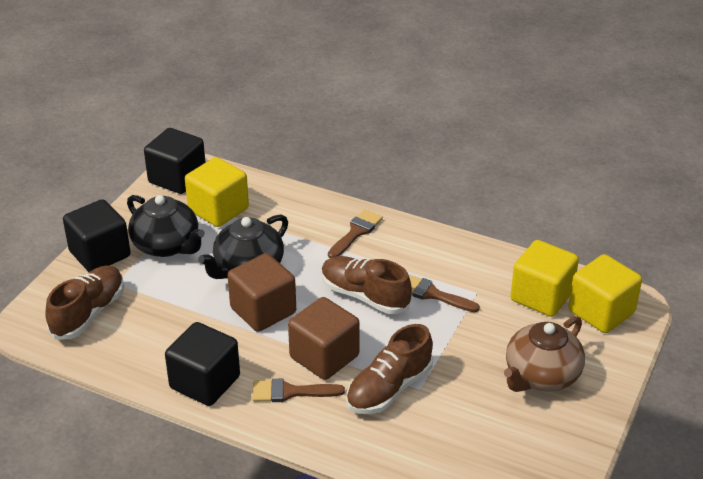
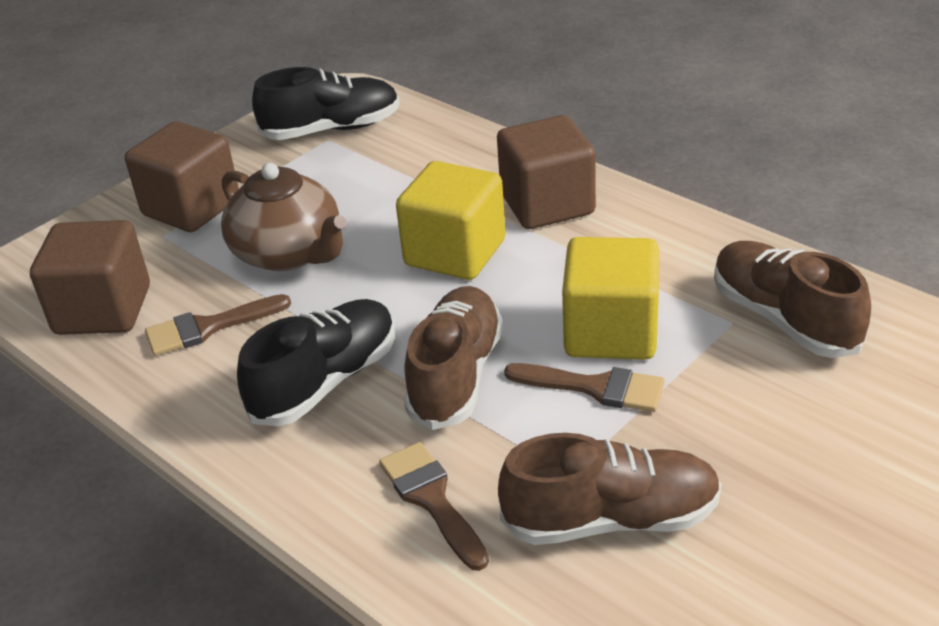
black cube: [63,199,130,272] [144,128,206,194] [165,322,240,406] = 3 -> none = 0
black shoe: none = 0 -> [237,299,395,426] [252,67,400,140] = 2
black teapot: [127,195,205,257] [198,215,288,279] = 2 -> none = 0
brown cube: [227,253,296,332] [288,297,360,380] = 2 -> [30,220,150,335] [125,121,239,232] [497,115,596,229] = 3
yellow cube: [185,157,249,227] [510,240,579,317] [568,254,642,333] = 3 -> [396,161,506,280] [562,237,659,360] = 2

